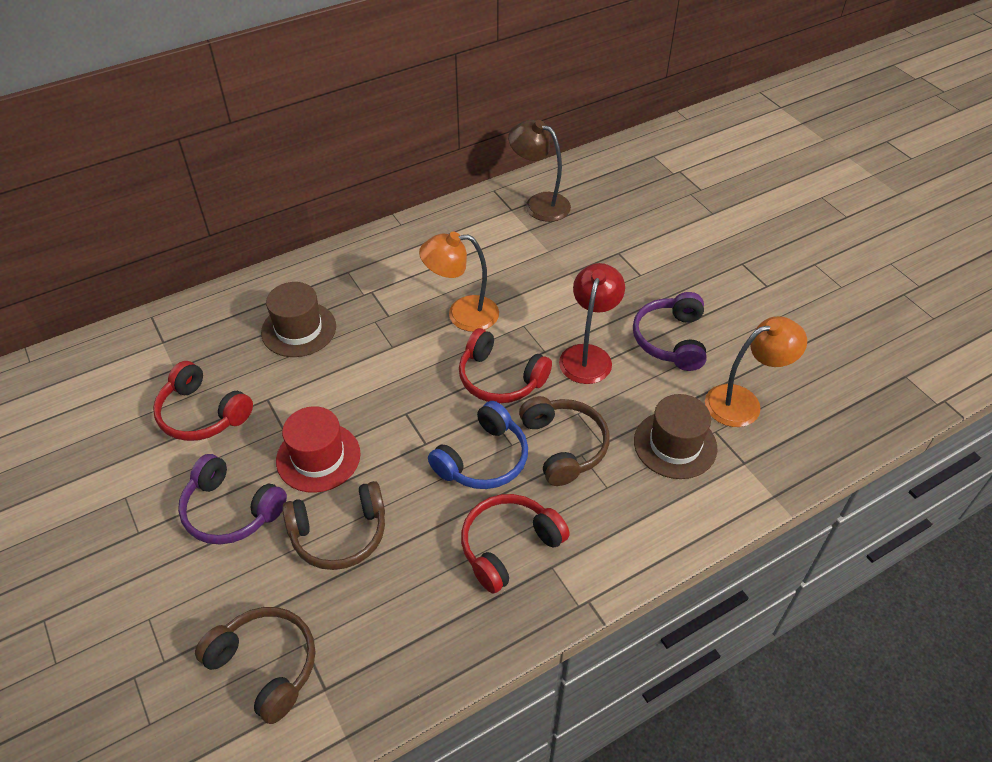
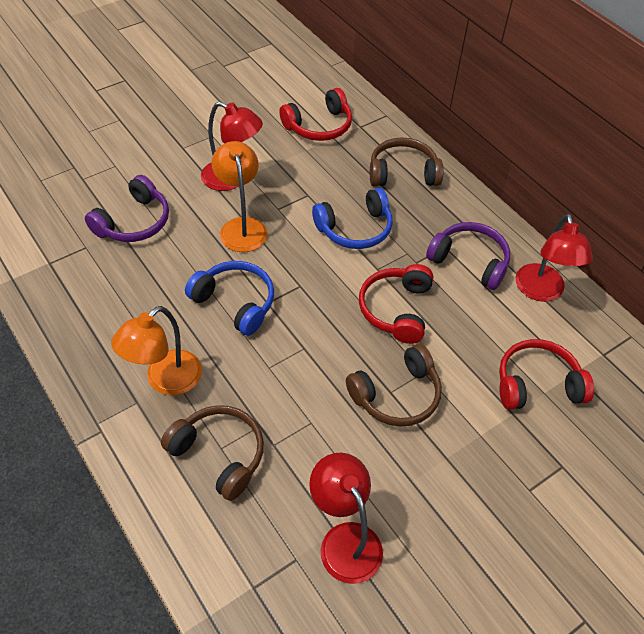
blue headphones: [428,401,528,489] = 1 -> [185,261,274,336] [312,188,393,249] = 2
brown hat: [261,282,336,357] [634,394,717,479] = 2 -> none = 0
brown lamp: [508,120,571,222] = 1 -> none = 0
red hat: [276,406,360,493] = 1 -> none = 0
red lamp: [559,263,625,384] = 1 -> [201,102,263,191] [309,453,383,584] [516,214,593,302] = 3

